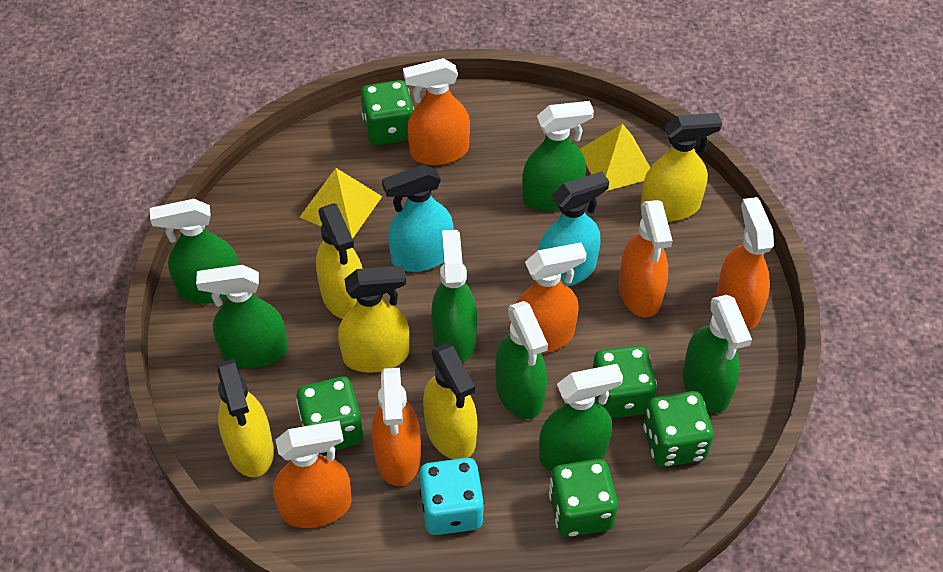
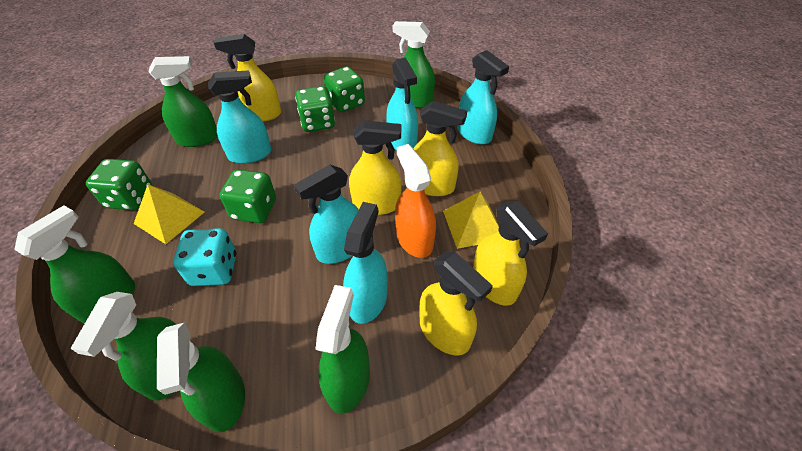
green dice: [296,377,363,454] [361,80,414,146] [549,459,618,537] [593,345,657,418] [643,391,714,467] = 5 -> [86,159,152,210] [219,169,276,223] [295,86,335,132] [324,67,365,112] = 4
green spray bottle: [150,199,239,304] [196,265,288,368] [431,230,477,363] [495,301,548,419] [522,101,594,211] [539,364,623,471] [683,295,752,413] = 7 -> [14,205,135,324] [71,292,177,401] [149,56,218,147] [157,323,245,432] [315,285,370,413] [393,21,435,108] = 6
orange spray bottle: [273,421,352,528] [372,368,421,486] [403,58,470,165] [510,242,587,354] [619,200,673,317] [716,197,774,330] = 6 -> [395,144,436,258] = 1
turquoise spray bottle: [382,164,454,272] [538,171,609,286] = 2 -> [208,70,271,164] [294,165,359,264] [343,202,388,324] [386,58,418,150] [457,50,509,145] = 5

